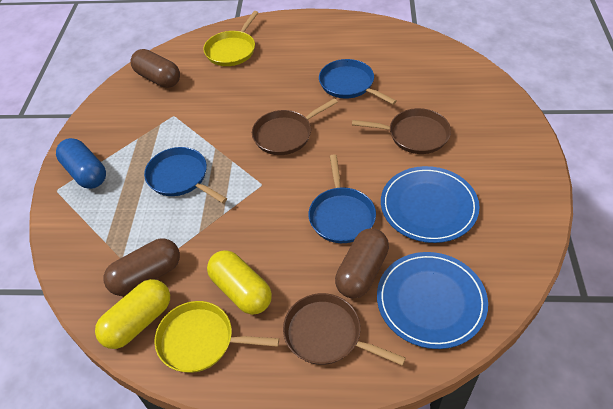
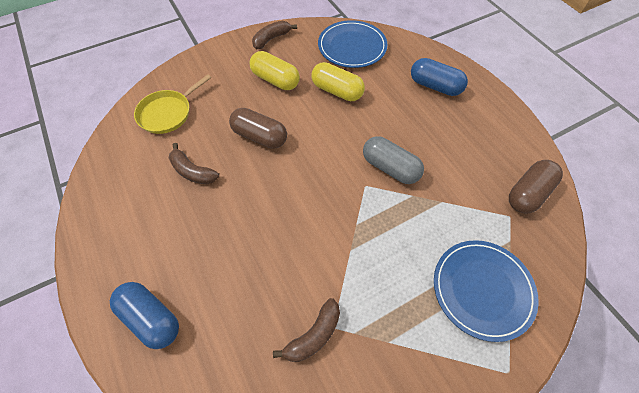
blue capsule: [56,138,106,189] = 1 -> [110,282,179,349] [411,58,468,96] = 2
blue pan: [144,147,227,203] [308,154,376,243] [319,59,397,105] = 3 -> none = 0
brown banana: none = 0 -> [169,143,219,184] [252,21,297,49] [273,298,340,362] = 3
brown capsule: [103,238,180,296] [130,49,180,88] [335,228,389,299] = 3 -> [229,108,287,149] [509,160,563,214] = 2
brown pan: [252,98,338,155] [283,293,406,366] [352,108,451,154] = 3 -> none = 0
grey capsule: none = 0 -> [363,136,424,184] = 1
yellow pan: [154,301,279,373] [203,11,258,66] = 2 -> [134,74,211,134] = 1

